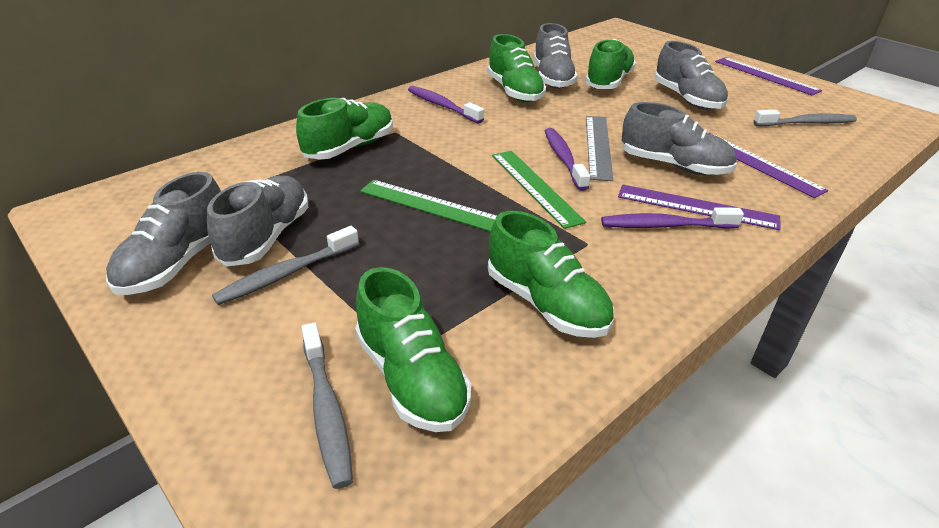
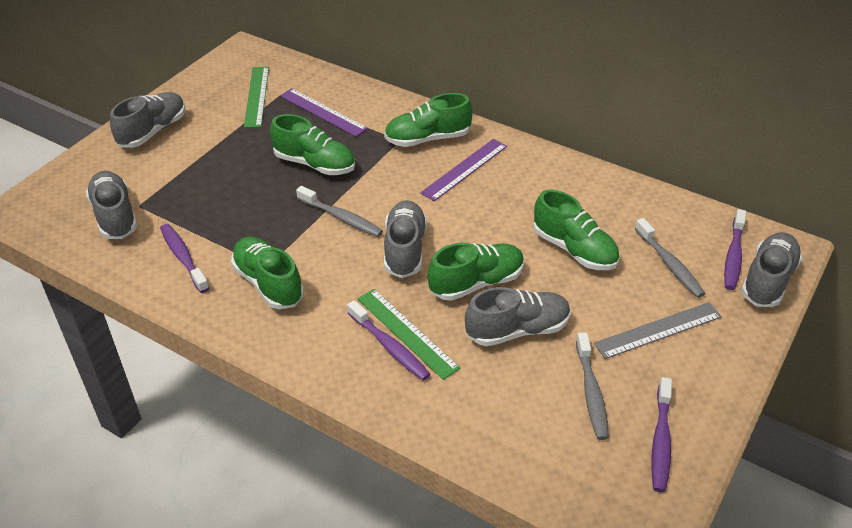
purple ruler: [618,185,781,230] [708,133,828,198] [715,57,822,96] = 3 -> [280,88,368,137] [420,139,507,201] = 2
purple toothbrush: [408,86,484,124] [545,128,590,191] [601,208,744,229] = 3 -> [160,224,209,293] [347,300,430,381] [651,377,672,492] [724,209,746,290] = 4

